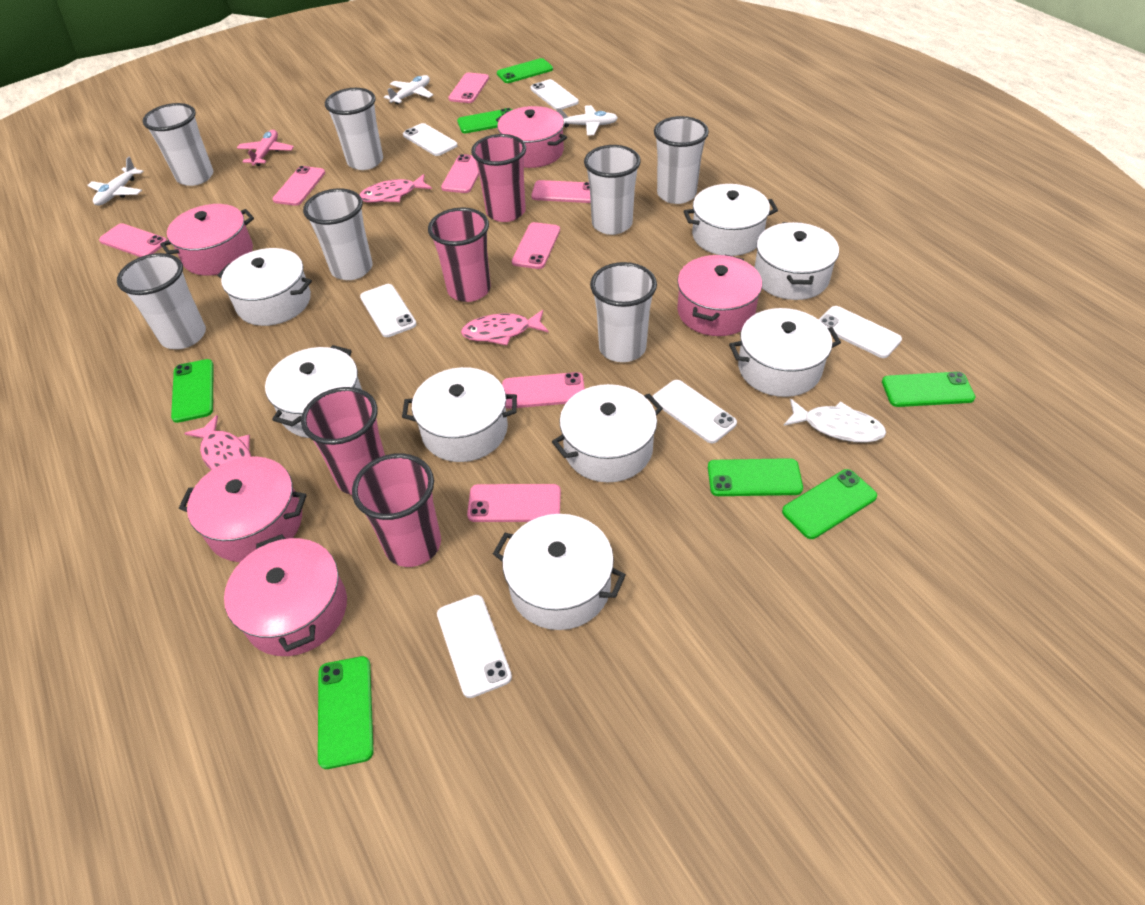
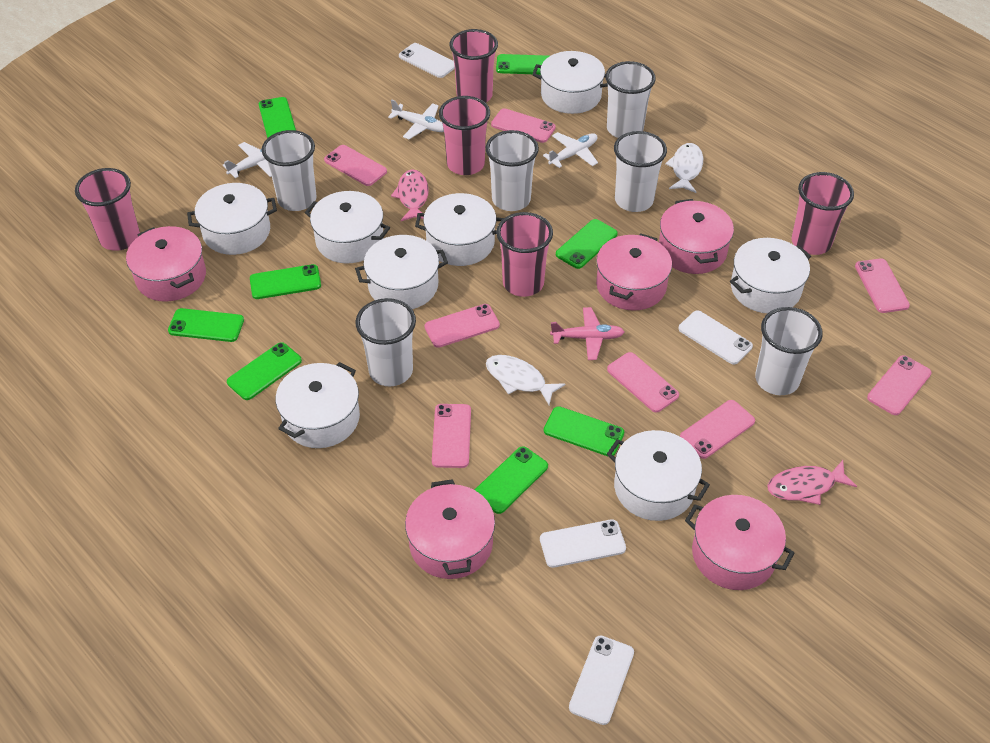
green phone: [171,359,214,423] [318,656,374,769] [457,108,512,133] [497,58,553,83] [708,458,803,496] [782,469,877,539] [882,372,975,407] = 7 -> [168,308,244,342] [227,342,302,400] [250,264,321,299] [259,97,296,138] [475,446,548,514] [496,54,549,75] [544,406,624,456] [556,219,618,269] = 8
pink cup: [301,387,385,495] [352,453,441,567] [428,207,491,302] [471,134,526,222] = 4 -> [75,168,140,251] [439,96,490,175] [450,29,498,103] [496,212,553,297] [792,172,854,255] = 5
pink fish: [184,415,251,470] [359,174,432,203] [461,310,549,345] = 3 -> [391,169,429,221] [767,460,857,505] = 2
white cup: [117,253,206,349] [143,103,213,186] [303,189,372,280] [325,88,383,170] [584,145,641,235] [590,262,657,362] [654,116,709,204] = 7 -> [262,130,317,211] [355,298,416,386] [486,130,539,211] [606,61,656,138] [614,131,667,212] [755,307,823,395] = 6
white fish: [784,399,886,443] = 1 -> [486,355,565,405] [665,143,703,193] = 2
white phone: [360,284,417,337] [403,123,458,156] [437,595,512,698] [530,79,579,110] [652,380,737,443] [819,306,902,358] = 6 -> [399,43,455,78] [540,519,626,568] [569,635,634,725] [678,310,753,364] = 4

